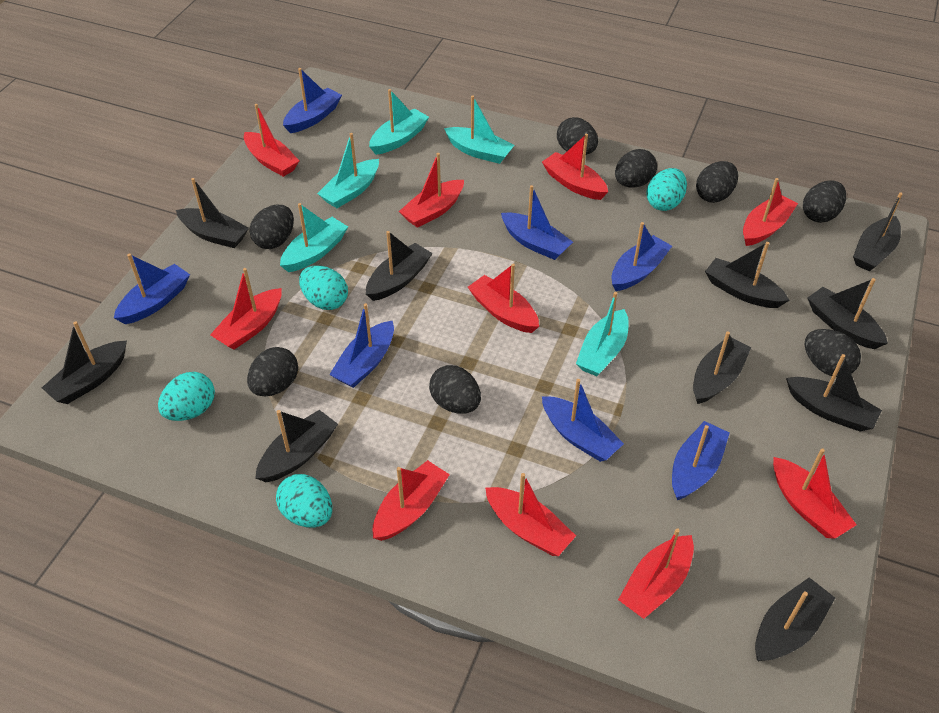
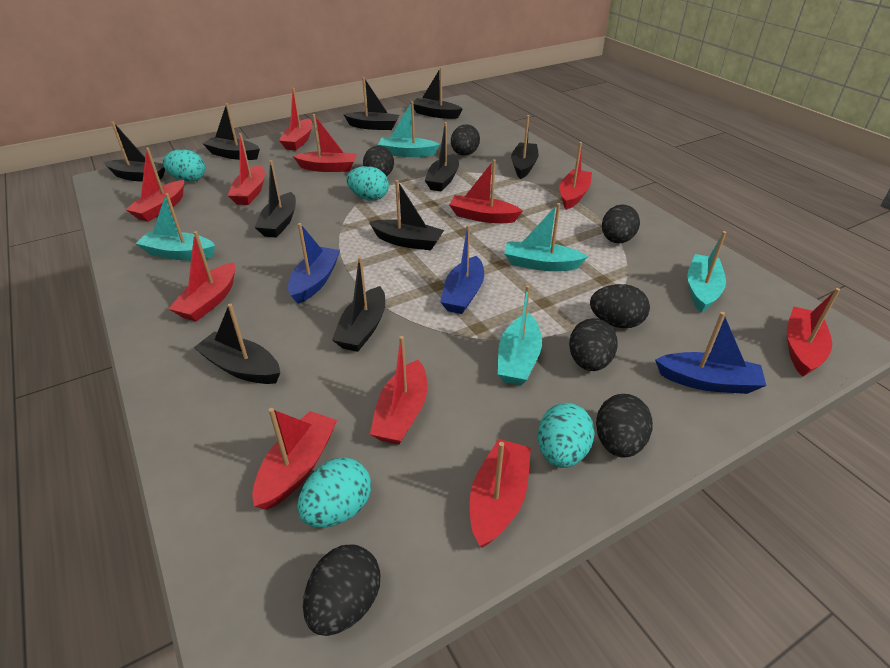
black egg: [247,347,298,396] [250,205,294,249] [429,365,481,414] [557,117,598,155] [615,149,657,188] [696,161,738,203] [803,180,846,223] [805,329,861,377] = 8 -> [303,544,380,636] [363,146,394,176] [451,124,480,156] [569,318,618,371] [590,284,650,328] [596,394,653,457] [602,204,640,243] = 7
blue boat: [114,254,190,324] [283,68,342,133] [329,303,394,388] [501,185,573,260] [542,379,624,462] [611,222,672,291] [672,421,730,500] = 7 -> [288,223,340,304] [440,225,484,314] [655,312,766,394] = 3
red boat: [210,268,282,350] [244,104,299,177] [373,460,450,541] [399,153,464,228] [468,264,539,333] [485,473,576,556] [542,134,608,200] [618,528,694,619] [743,178,798,246] [773,448,857,539] = 10 -> [125,147,184,222] [169,231,235,322] [228,133,265,205] [252,408,337,510] [279,88,312,150] [293,114,357,172] [370,336,427,445] [449,159,523,223] [470,439,531,548] [559,142,592,210] [787,288,840,377] = 11

